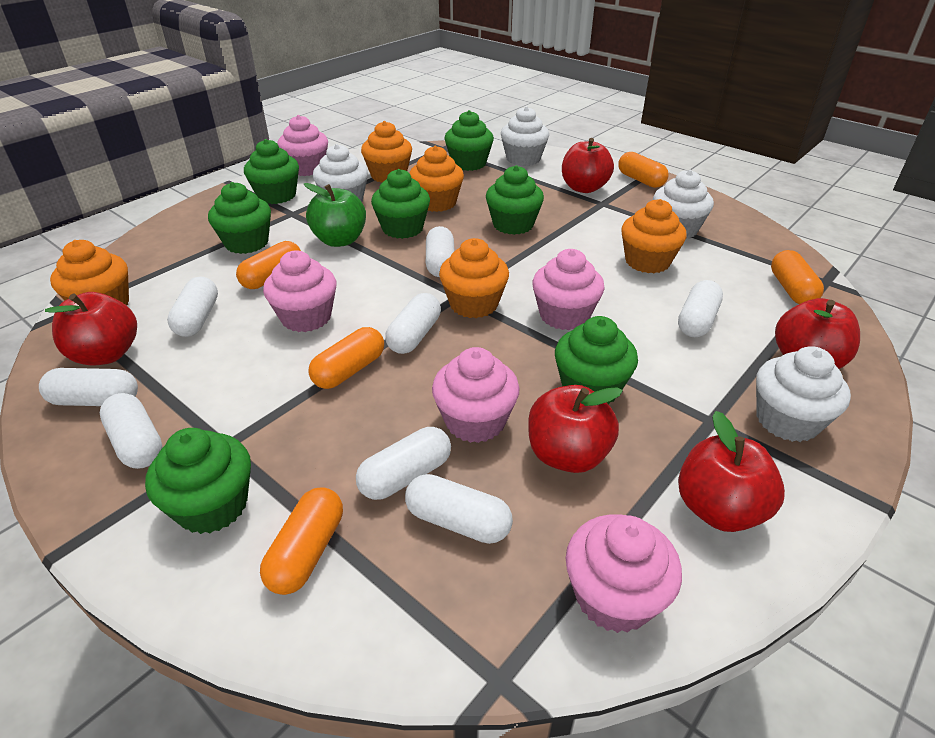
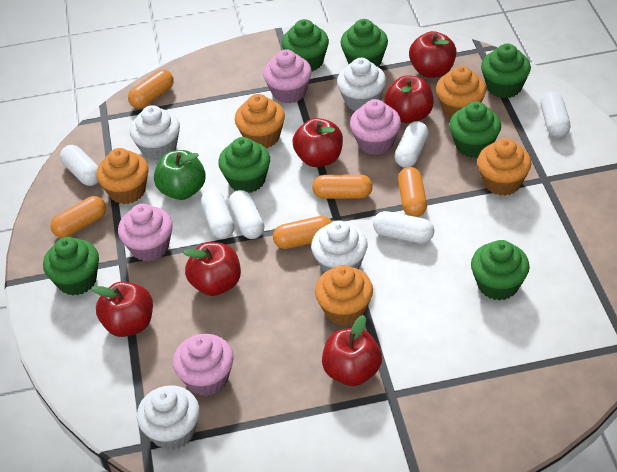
pink cupcake: [263,250,336,332] [277,115,328,176] [432,347,520,443] [532,249,605,330] [566,514,682,633] = 5 -> [118,204,173,261] [173,334,234,396] [263,49,312,103] [350,99,401,155] = 4
red apple: [45,292,137,365] [528,385,623,473] [562,138,614,193] [678,411,785,532] [775,298,860,369] = 5 -> [92,282,153,337] [183,242,241,296] [293,118,343,167] [322,315,382,386] [384,75,434,123] [409,31,456,78] = 6
white capsule: [39,368,138,406] [100,393,162,469] [167,276,218,337] [356,427,451,500] [385,293,441,354] [405,474,513,544] [426,226,455,277] [678,280,723,337] = 8 -> [60,145,98,186] [201,190,235,239] [229,190,264,239] [373,211,434,243] [394,121,429,168] [541,91,570,137] = 6

